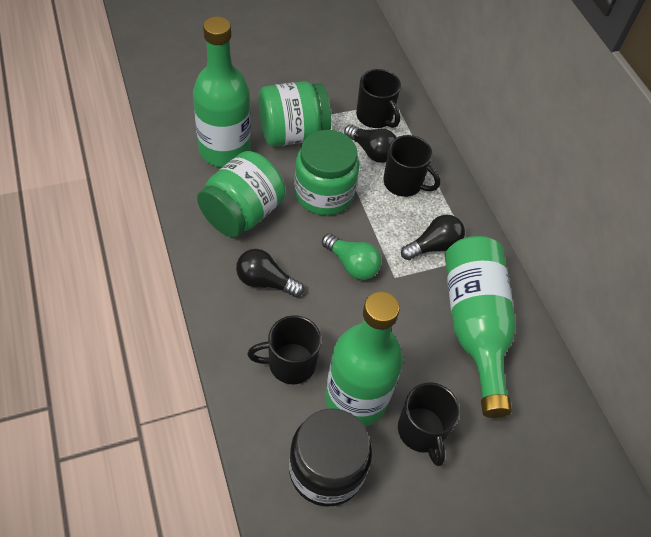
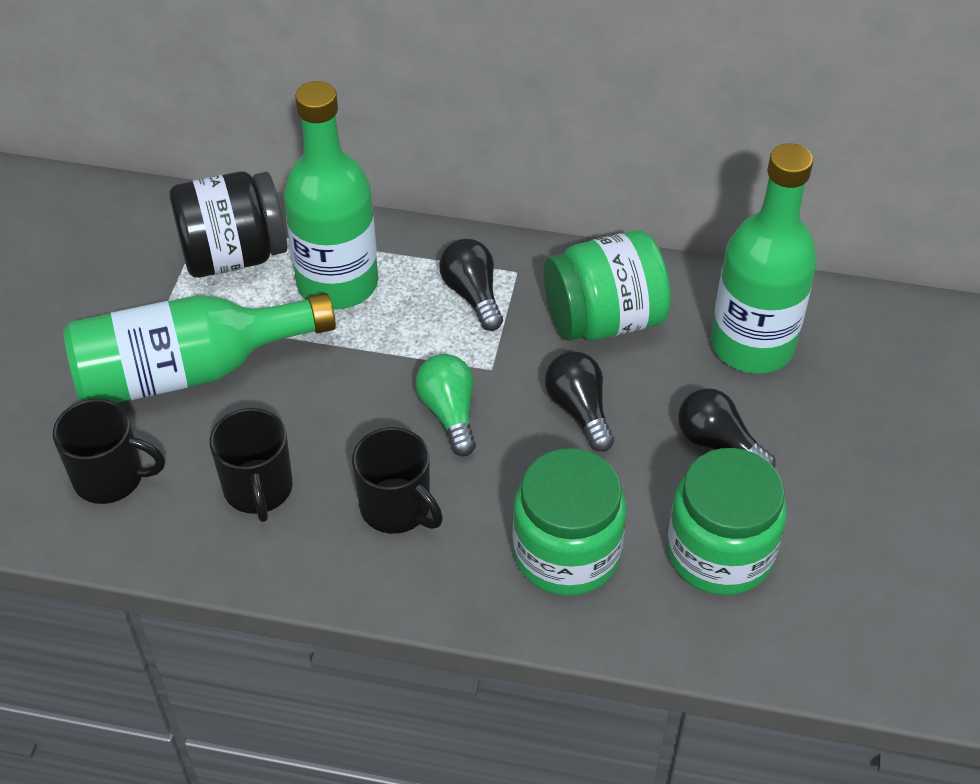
black mug: [247,315,321,384] [356,69,401,128] [383,135,440,197] [398,382,460,466] = 4 -> [53,399,165,504] [210,408,293,522] [352,427,443,534] = 3

